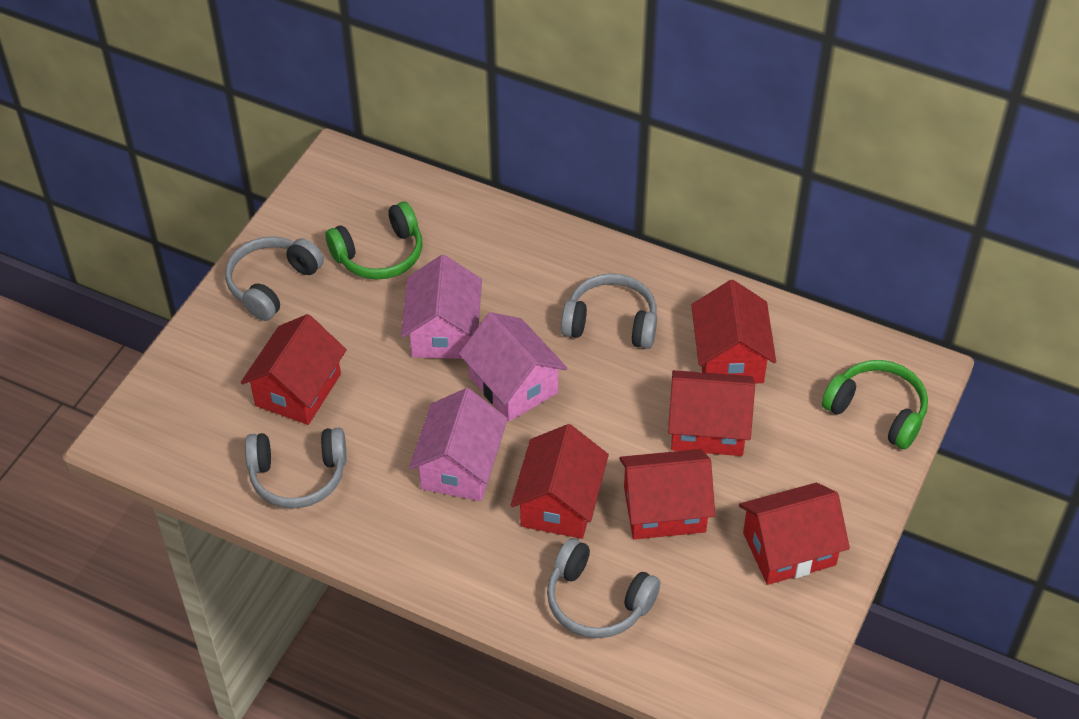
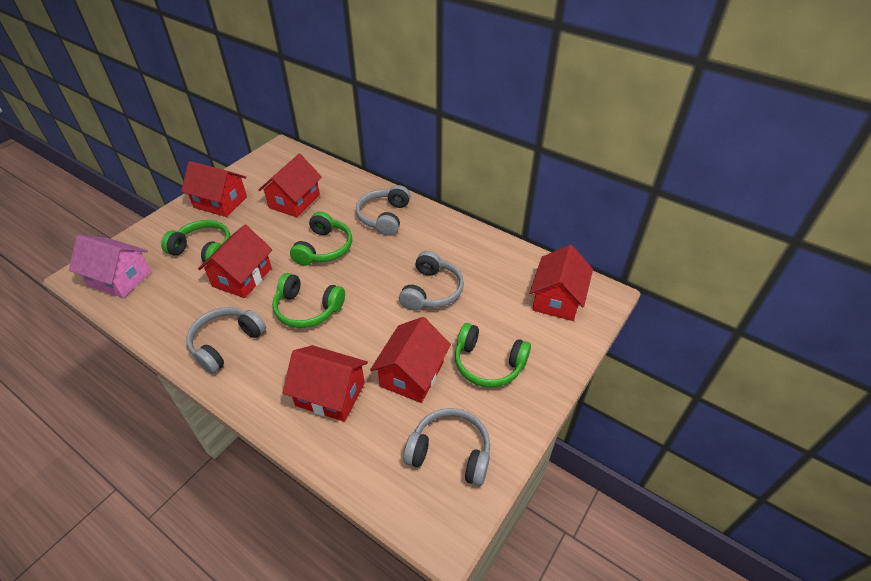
green headphones: [325,201,423,280] [822,360,928,450] = 2 -> [161,220,230,263] [272,273,345,328] [290,211,352,266] [455,323,531,387] = 4
pink house: [401,255,482,359] [409,388,508,501] [459,312,567,421] = 3 -> [69,235,151,298] = 1

